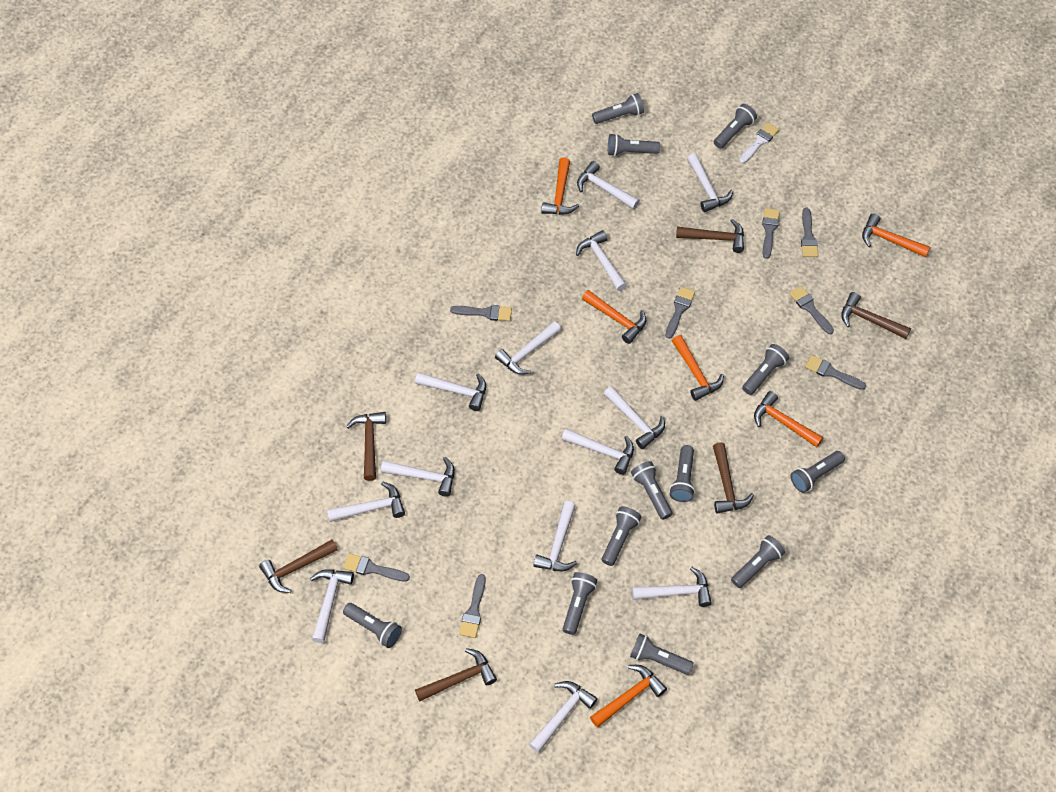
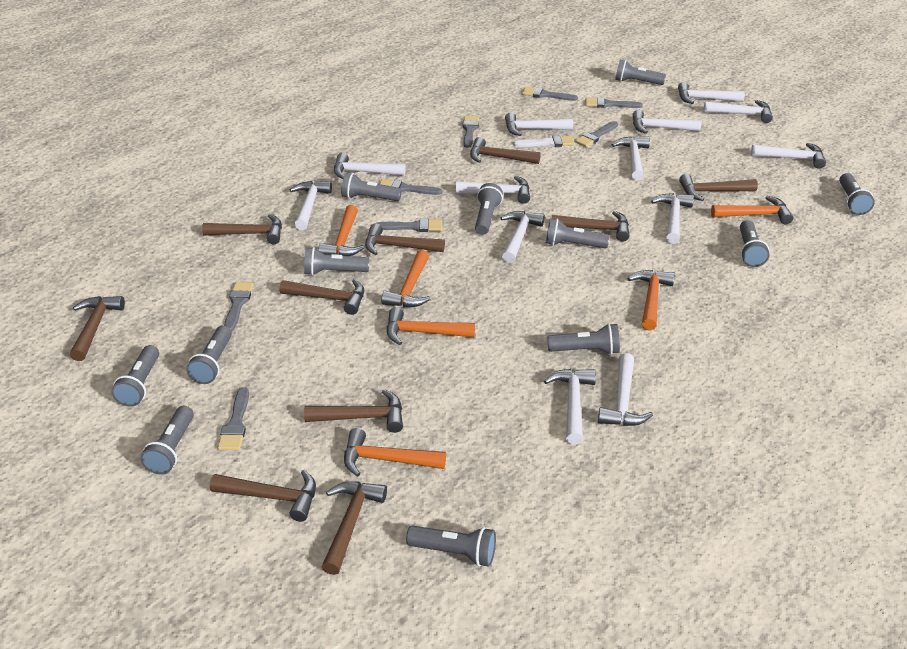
brown hammer: [259,539,338,593] [346,412,386,481] [415,648,497,702] [676,219,744,253] [713,442,754,514] [841,292,911,339] = 6 -> [70,296,125,361] [202,214,282,244] [210,470,316,522] [280,279,364,315] [304,389,403,433] [322,482,387,575] [365,223,445,255] [470,137,541,164] [552,211,630,241] [679,174,758,201] = 10

